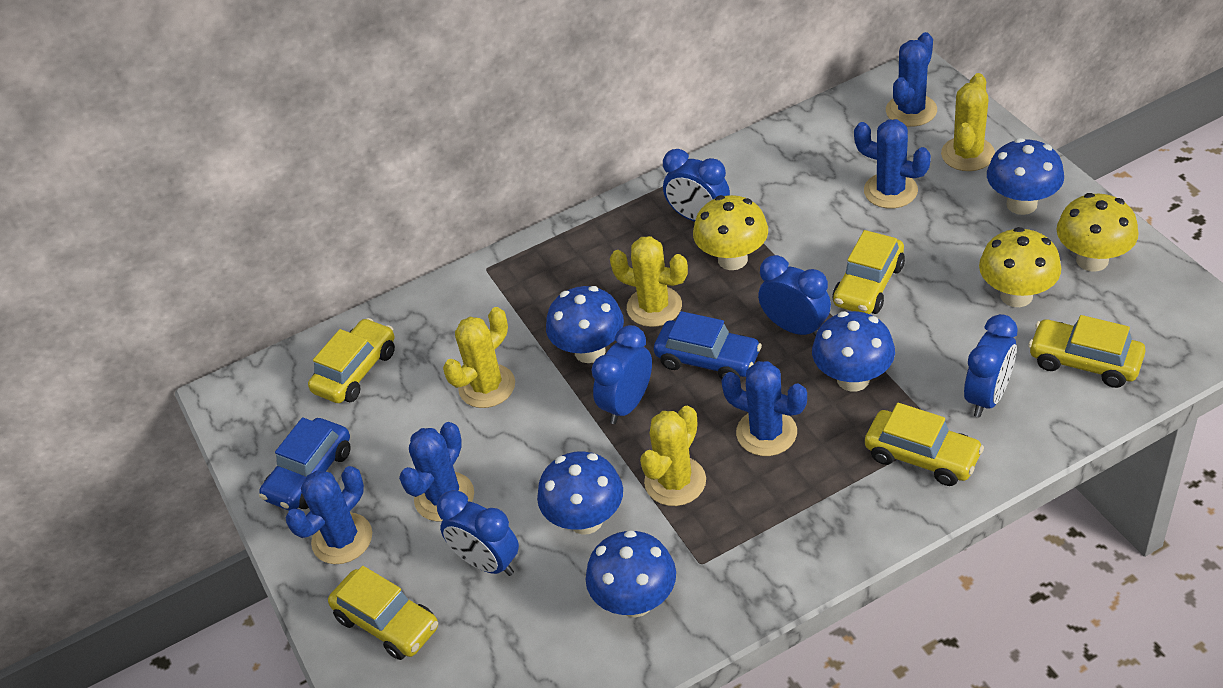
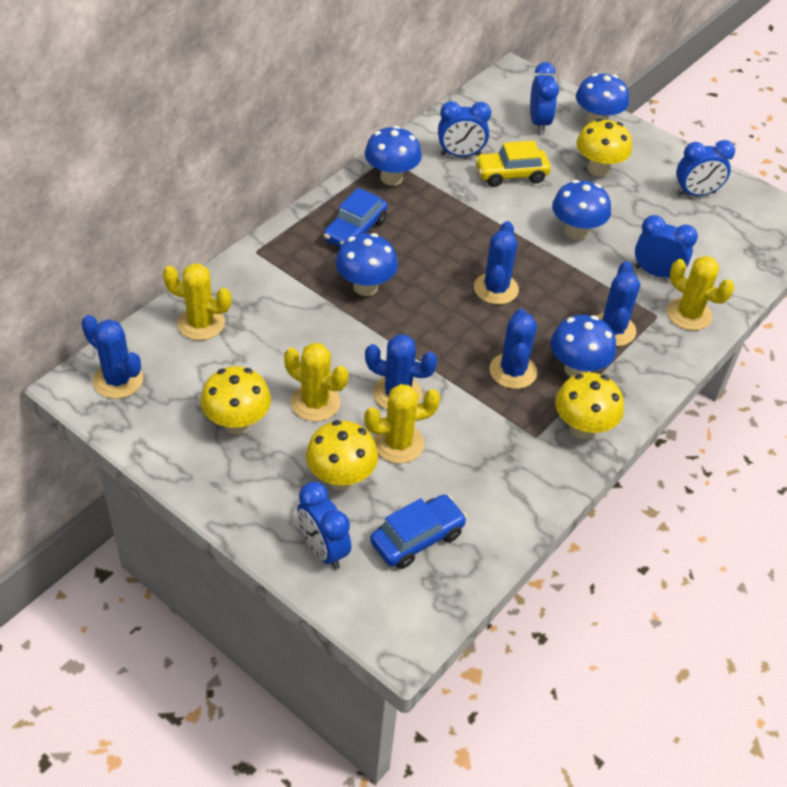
yellow car: [308,318,395,403] [328,566,438,660] [833,230,905,314] [865,403,984,486] [1028,315,1146,388] = 5 -> [475,141,551,187] = 1
yellow mushroom: [693,195,768,270] [979,227,1061,307] [1056,193,1139,272] = 3 -> [201,366,271,434] [306,420,378,490] [555,372,624,439] [576,118,632,177] = 4

